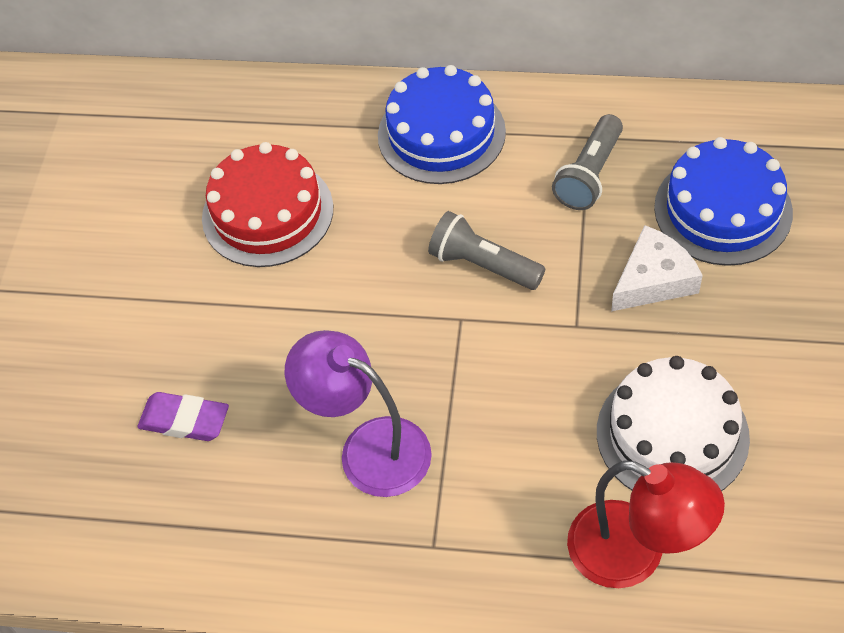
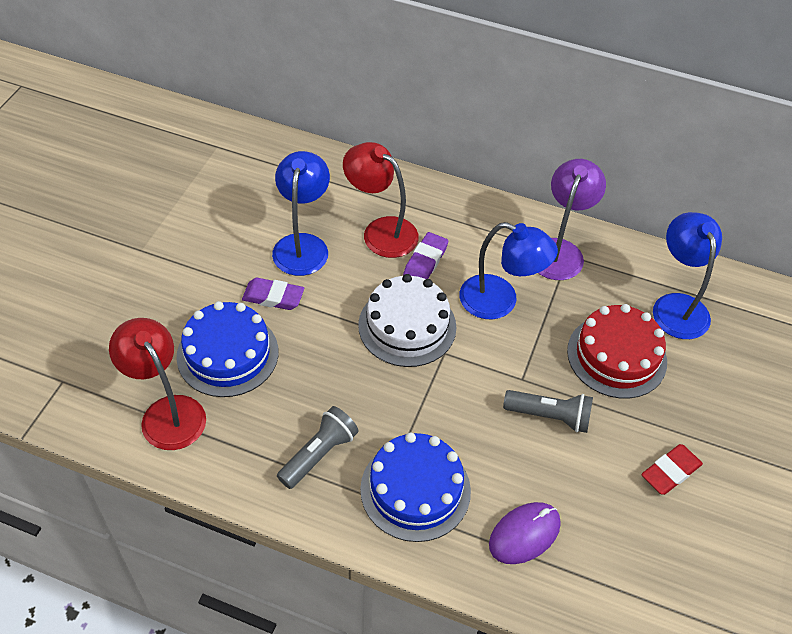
blue lamp: none = 0 -> [272,151,330,276] [459,222,558,320] [653,212,722,339] = 3
purple eraser: [138,392,229,441] = 1 -> [242,278,304,310] [403,232,448,279] = 2
purple mouse: none = 0 -> [489,502,561,564] = 1
red eraser: none = 0 -> [641,444,703,495] = 1
red lamp: [567,461,725,588] = 1 -> [109,318,206,450] [343,142,419,258] = 2
white cheese: [611,225,703,311] = 1 -> none = 0

